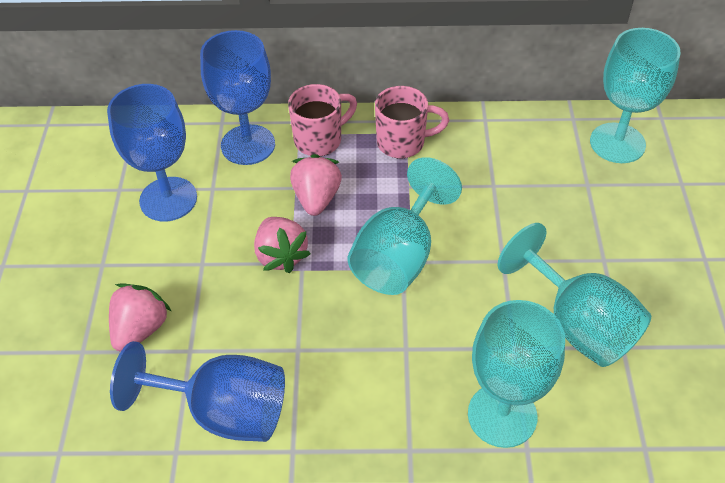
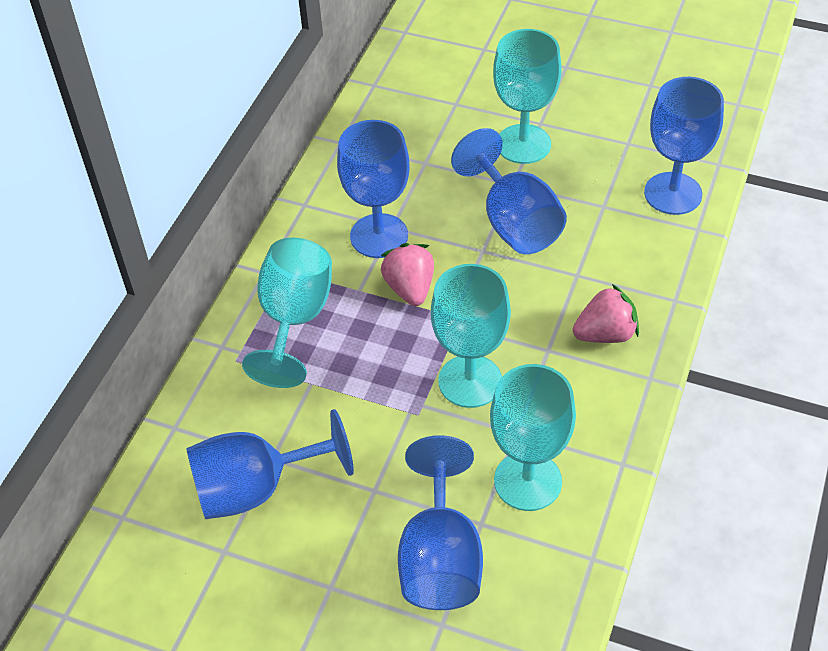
blue goblet: [107,84,197,221] [110,341,285,442] [200,30,275,165] = 3 -> [186,409,354,519] [337,120,410,258] [398,435,483,610] [451,128,567,254] [644,77,724,215] = 5
pink mug: [288,84,357,156] [375,86,449,158] = 2 -> none = 0
pink strawberry: [109,284,171,352] [254,217,311,273] [290,154,342,216] = 3 -> [381,243,434,306] [573,284,639,343] = 2

